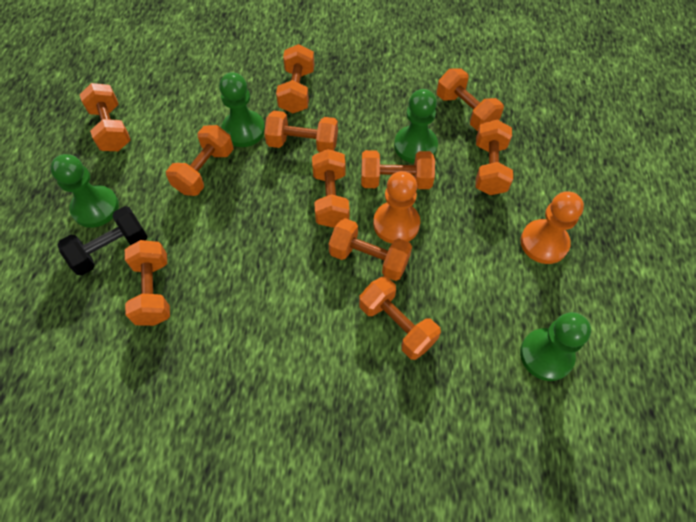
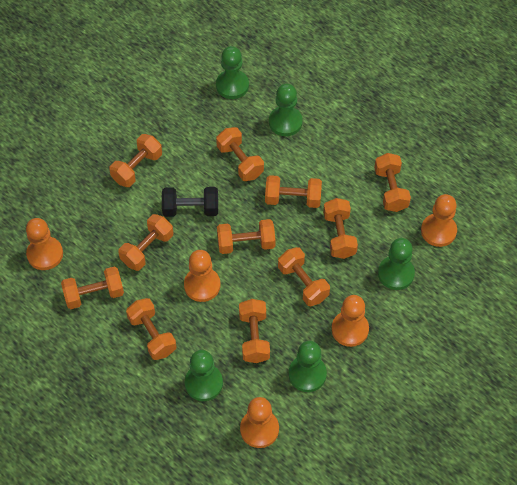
green pawn: [50,154,119,228] [219,72,265,147] [394,89,438,163] [520,312,591,381] = 4 -> [185,350,223,401] [216,46,249,99] [269,84,303,136] [289,341,327,392] [378,238,415,290] = 5
orange pawn: [373,171,420,244] [520,191,584,264] = 2 -> [26,218,63,270] [184,250,221,302] [240,397,279,448] [332,295,369,347] [421,194,457,247] = 5

